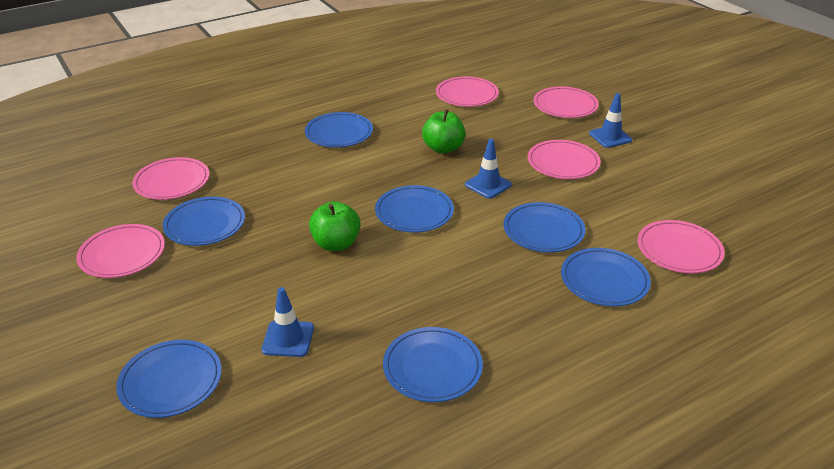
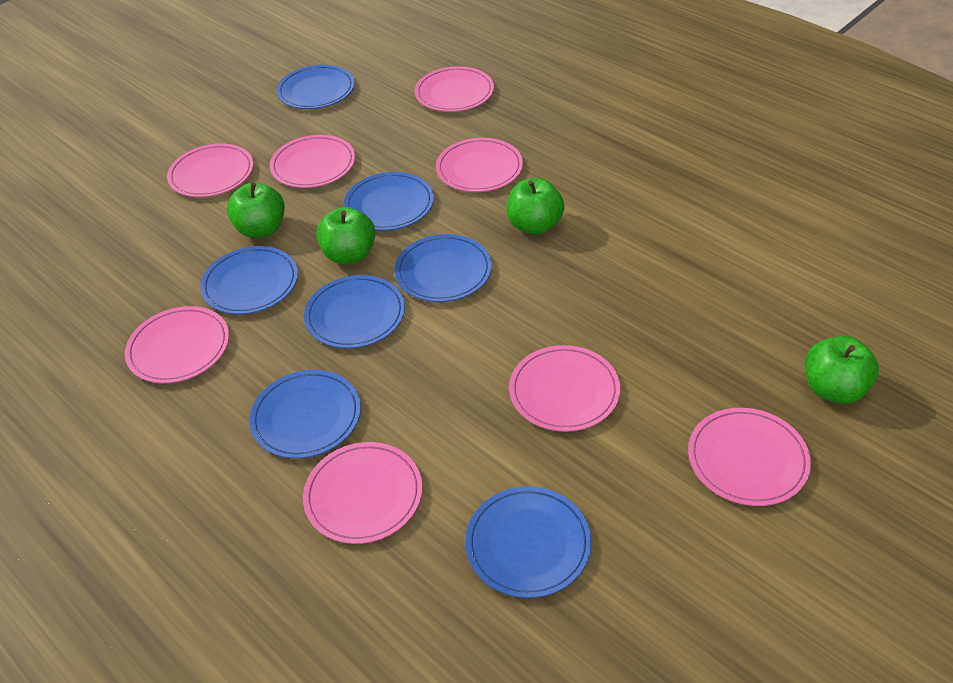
blue traffic cone: [261,287,314,357] [465,139,512,199] [589,93,632,148] = 3 -> none = 0
green apple: [309,201,361,251] [422,109,465,154] = 2 -> [227,182,285,238] [316,207,376,264] [507,178,565,235] [805,336,879,404] = 4
pink plate: [76,224,165,278] [132,157,210,200] [436,76,499,107] [528,140,601,179] [534,86,599,118] [638,220,725,273] = 6 -> [125,306,229,383] [167,144,254,197] [270,135,355,188] [303,442,422,544] [415,66,494,112] [436,138,523,192] [509,345,620,432] [688,408,811,506] = 8

